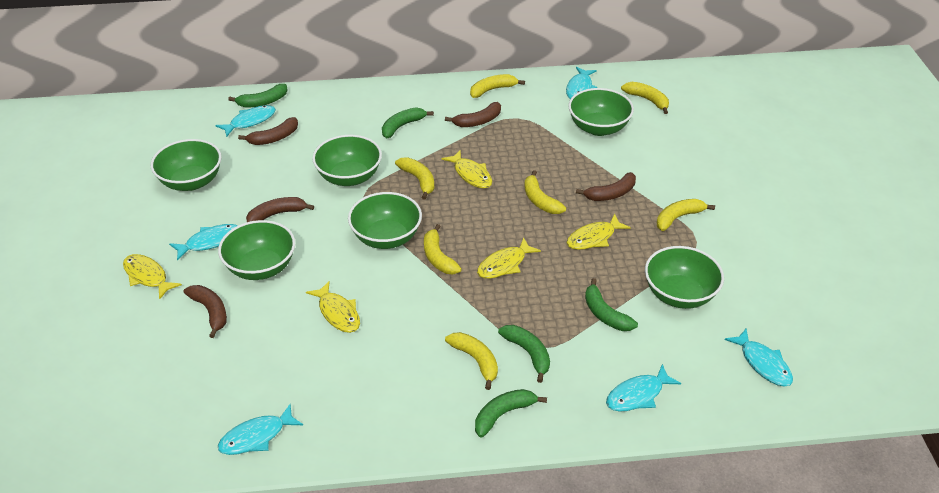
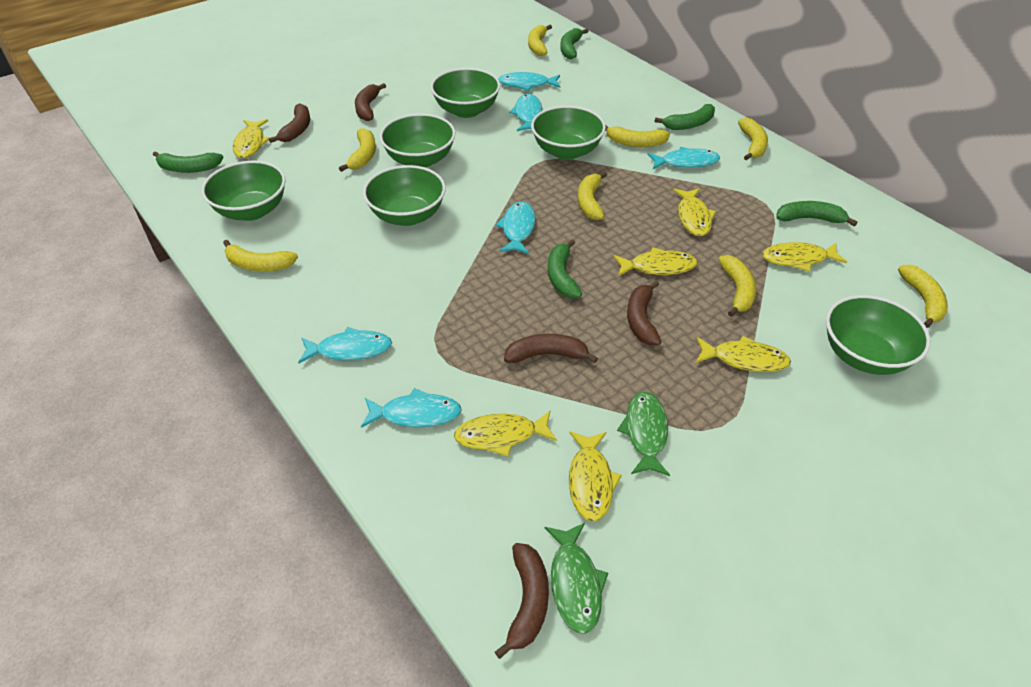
green fish: none = 0 -> [545,523,608,634] [617,392,670,476] = 2
yellow banana: [395,157,434,200] [424,224,462,274] [445,332,498,390] [470,74,525,98] [524,170,566,214] [621,82,669,114] [657,199,715,231] = 7 -> [223,240,298,271] [339,128,376,172] [528,25,552,56] [578,171,607,220] [605,125,670,147] [718,255,756,317] [738,118,768,160] [898,265,948,328] = 8
yellow fish: [123,254,182,300] [306,281,360,333] [441,150,492,189] [477,237,541,279] [567,214,631,250] = 5 -> [233,119,269,158] [454,411,557,456] [569,432,622,522] [613,247,698,276] [673,188,716,236] [696,336,791,372] [762,242,847,272] = 7

